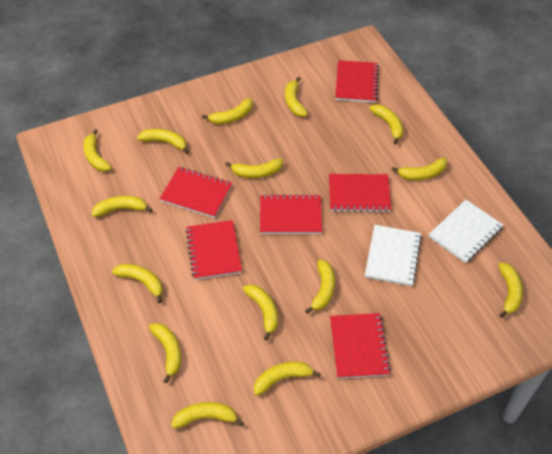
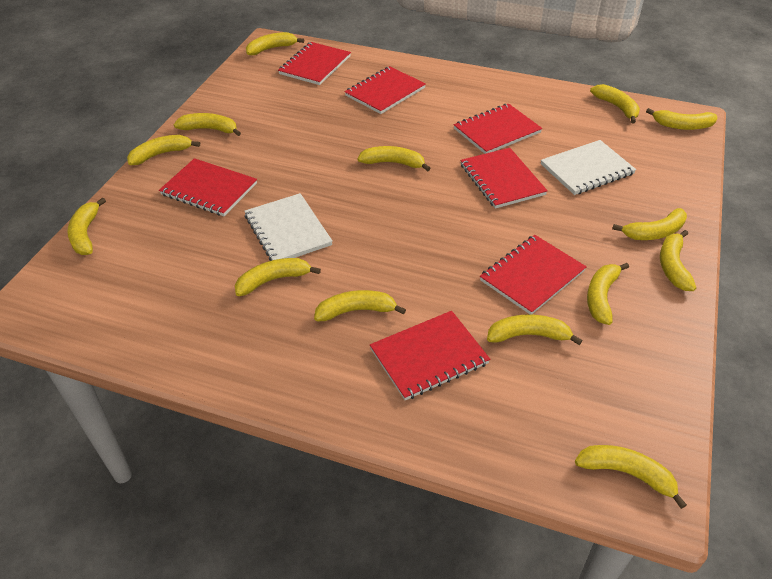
red notebook: [160,167,233,218] [186,220,242,280] [260,194,322,234] [329,174,391,212] [330,313,391,379] [335,60,379,103] = 6 -> [159,158,257,216] [278,42,351,85] [345,66,426,114] [370,311,490,400] [454,104,542,154] [460,148,548,209] [480,235,587,315] = 7
yellow banana: [83,129,111,172] [92,196,153,217] [112,264,163,303] [137,129,189,154] [149,323,181,383] [171,402,244,429] [202,98,253,124] [225,159,283,178] [243,284,278,340] [254,361,321,396] [285,77,308,117] [305,260,335,314] [369,104,404,144] [392,157,447,180] [498,262,523,318] = 15 -> [67,197,106,255] [127,135,200,165] [174,113,241,136] [235,258,321,296] [246,32,304,55] [314,290,406,322] [357,146,431,171] [487,314,583,345] [575,445,687,509] [587,263,629,325] [590,84,640,123] [612,208,687,240] [646,108,717,130] [660,230,696,291] = 14

